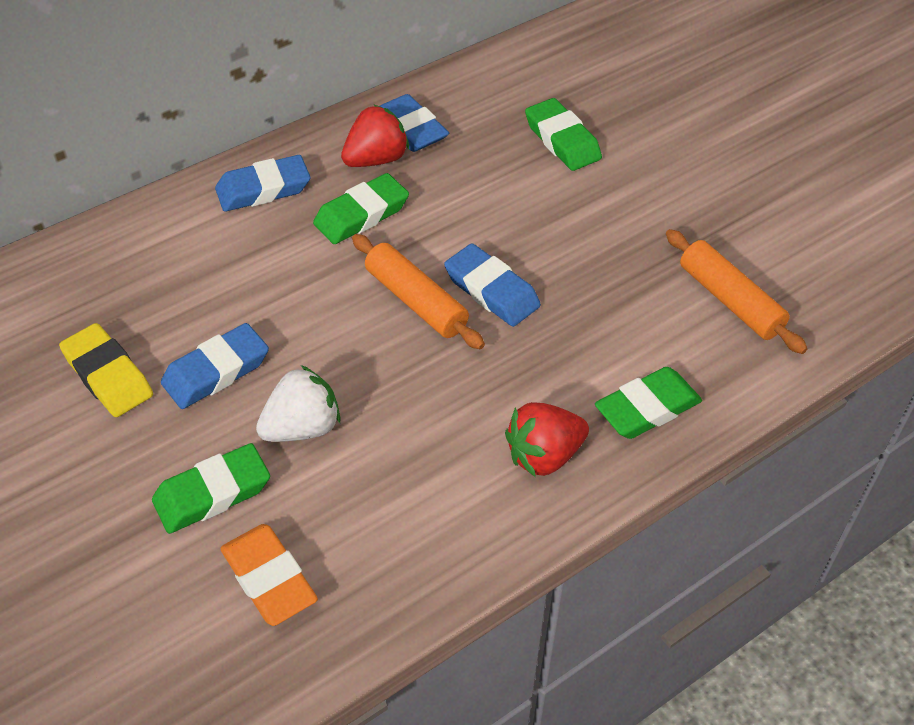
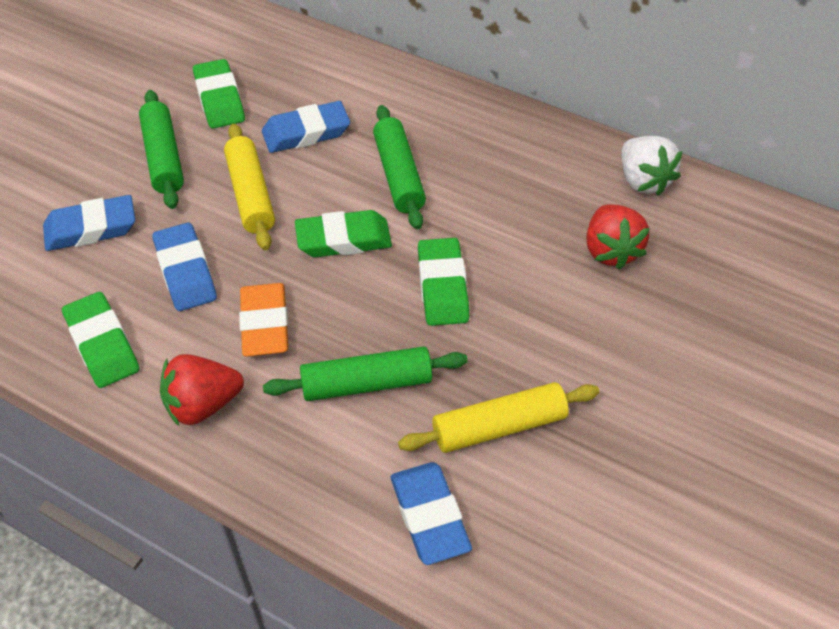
green rolling pin: none = 0 -> [139,90,184,209] [263,346,468,401] [373,105,426,230] = 3
orange rolling pin: [352,234,485,349] [666,229,807,354] = 2 -> none = 0
yellow eraser: [59,323,153,417] = 1 -> none = 0
yellow rolling pin: none = 0 -> [224,124,275,250] [398,382,600,453] = 2

